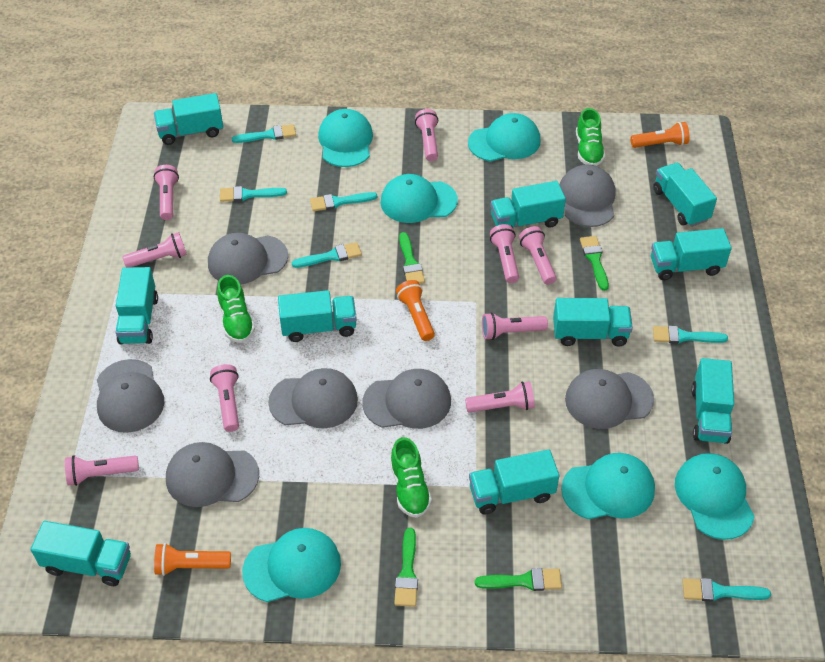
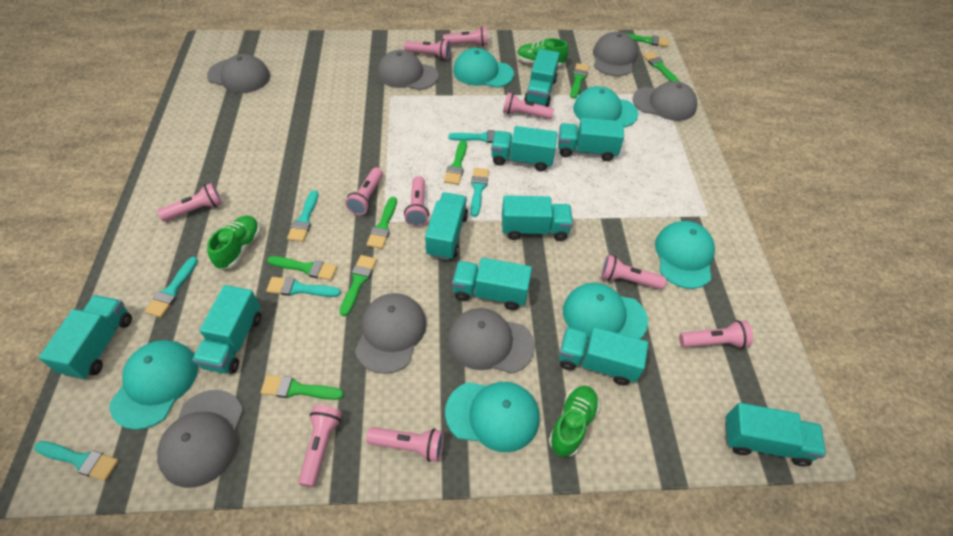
green brush: [394,528,418,607] [399,232,425,284] [475,568,562,591] [580,236,609,291] = 4 -> [260,375,344,400] [267,256,337,281] [340,255,377,316] [367,197,397,249] [444,140,467,185] [570,63,589,99] [625,33,669,47] [643,52,680,82] = 8
orange flashlight: [154,543,231,576] [396,280,435,341] [631,122,690,148] = 3 -> none = 0
pink flashlight: [65,455,139,486] [122,232,187,268] [154,165,179,220] [210,364,239,432] [415,109,438,161] [465,382,535,413] [482,312,548,340] [490,224,519,283] [519,226,557,285] = 9 -> [157,183,223,221] [298,405,342,487] [345,167,383,215] [366,427,444,462] [404,39,451,60] [404,176,429,226] [443,26,488,47] [503,93,554,119] [601,255,666,289] [679,320,753,349] = 10

